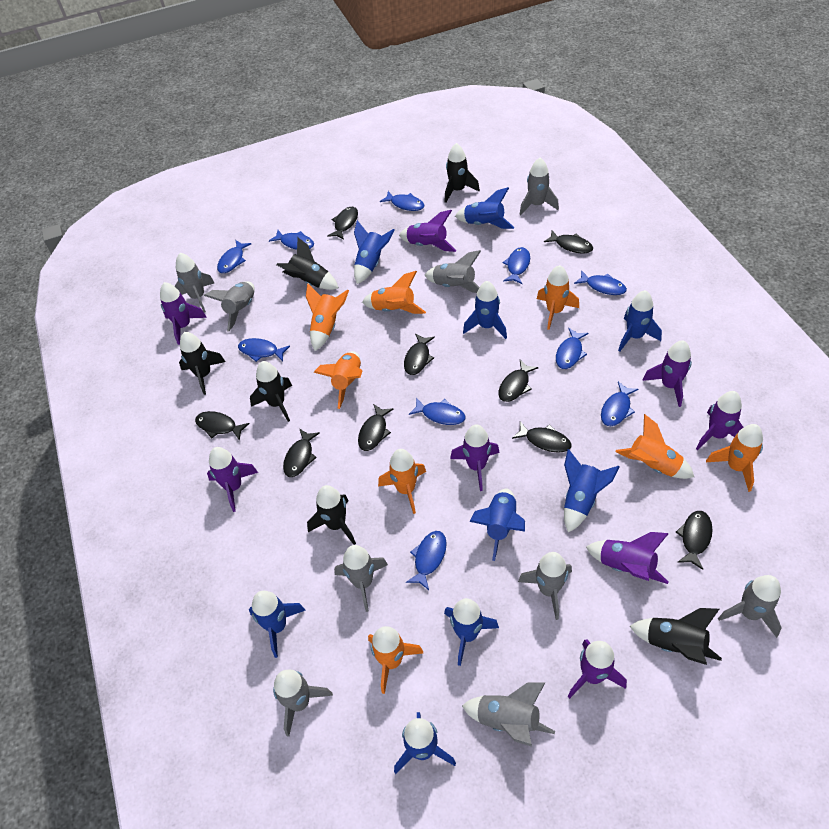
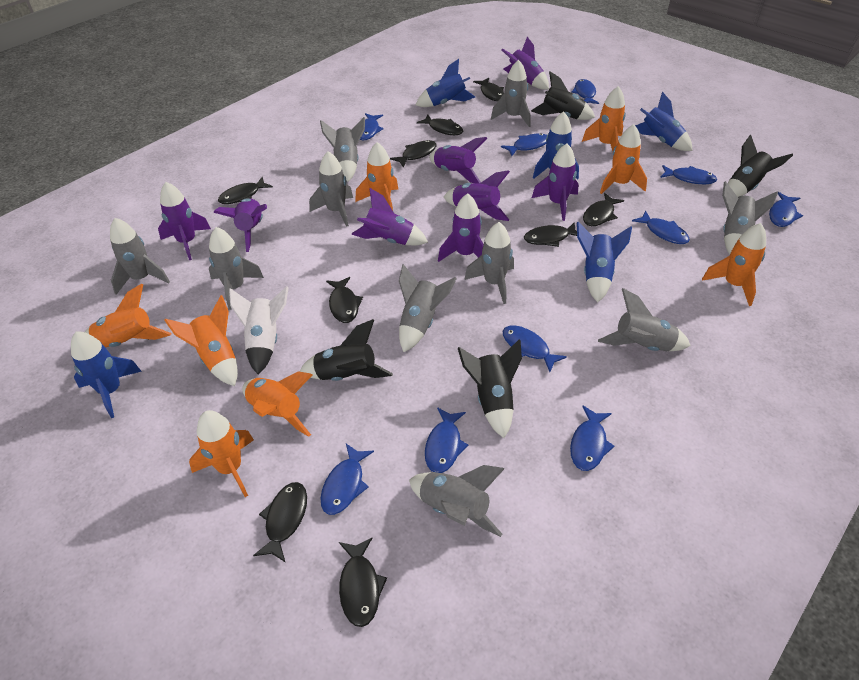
black rocket: [179,332,225,395] [250,361,292,422] [277,238,339,290] [307,485,356,545] [444,143,480,203] [630,608,722,665] = 6 -> [299,319,393,381] [458,339,522,438] [531,72,595,120] [728,135,793,197] = 4
blue rocket: [249,591,306,658] [354,220,395,284] [394,712,456,774] [444,598,499,666] [455,187,514,229] [463,281,507,339] [469,488,525,561] [564,449,620,532] [618,290,662,352] = 9 -> [71,331,142,418] [416,59,475,107] [533,111,579,179] [577,222,632,302] [635,92,693,151] = 5
grey rocket: [174,253,214,313] [204,281,255,332] [273,669,333,737] [334,545,388,612] [425,250,481,293] [462,683,555,747] [518,552,572,620] [519,158,559,215] [718,575,782,638] = 9 -> [110,218,170,295] [209,227,264,310] [309,151,353,227] [320,117,365,182] [399,264,457,352] [409,465,505,537] [464,222,514,304] [491,60,531,127] [598,288,691,351] [722,181,778,254] = 10
white rocket: none = 0 -> [229,286,289,374] = 1

